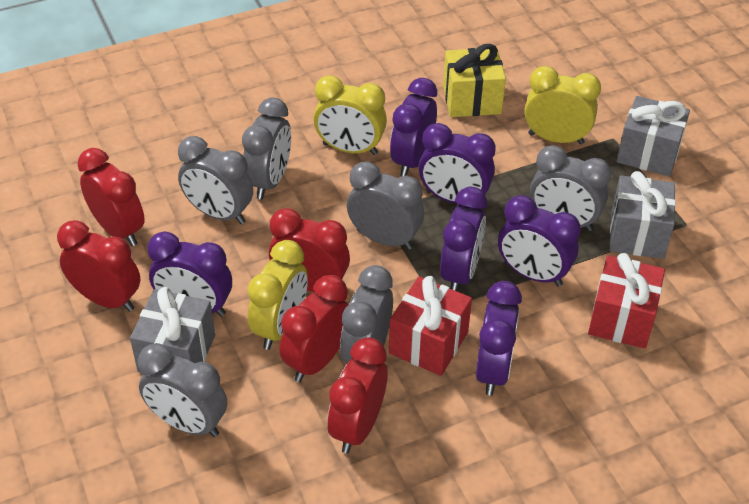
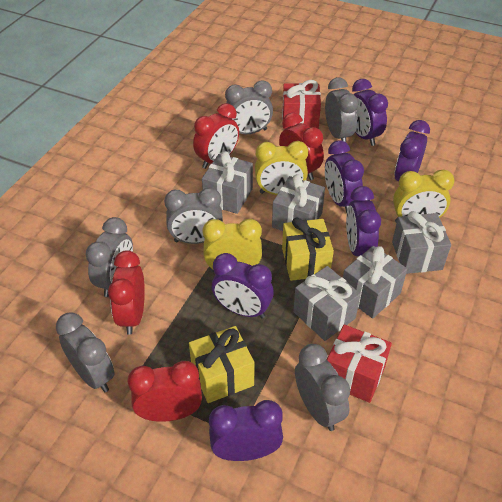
grey gift: [130,287,215,373] [609,171,676,259] [616,96,690,176] = 3 -> [202,151,253,214] [272,174,325,231] [293,266,361,341] [343,246,407,319] [392,211,451,274] = 5
red clock: [57,220,140,312] [77,148,145,246] [269,208,350,292] [279,275,348,382] [328,337,388,454] = 5 -> [108,250,145,335] [127,361,202,422] [193,103,239,169] [279,113,324,180] = 4
yellow gift: [443,44,506,117] = 1 -> [189,326,254,403] [282,217,334,281] = 2

